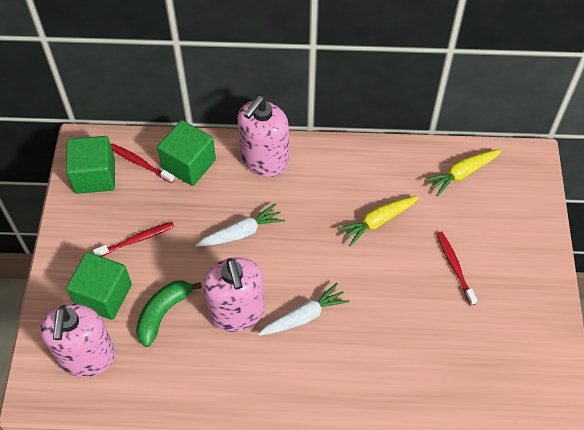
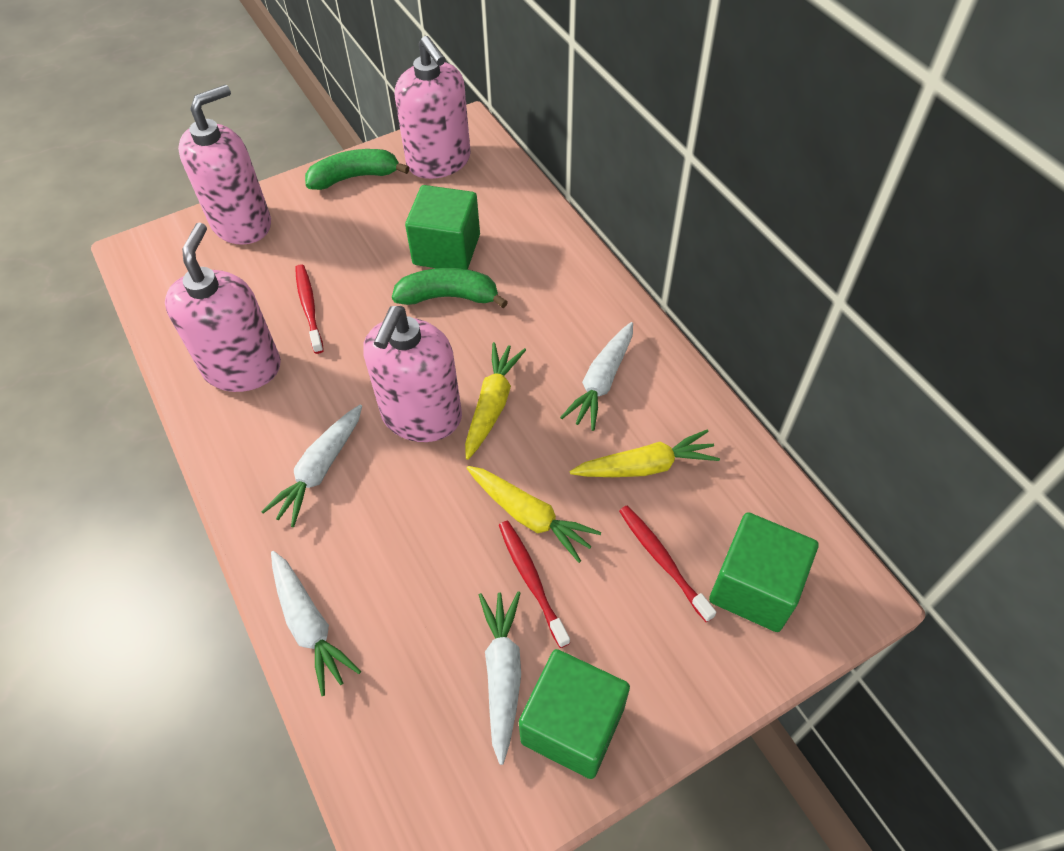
green banana: [136,280,202,347] = 1 -> [305,149,410,190] [392,268,508,308] = 2
pink soap dispenser: [40,304,115,377] [203,257,265,332] [238,96,289,177] = 3 -> [165,222,281,392] [178,85,271,245] [363,306,462,442] [395,36,471,179] = 4
white carrot: [196,203,285,247] [258,283,349,336] = 2 -> [261,405,362,527] [271,551,361,696] [479,591,521,765] [560,322,633,431] = 4
yellow carrot: [337,196,419,247] [424,149,502,196] = 2 -> [465,342,526,460] [467,466,601,563] [570,429,720,477] = 3

